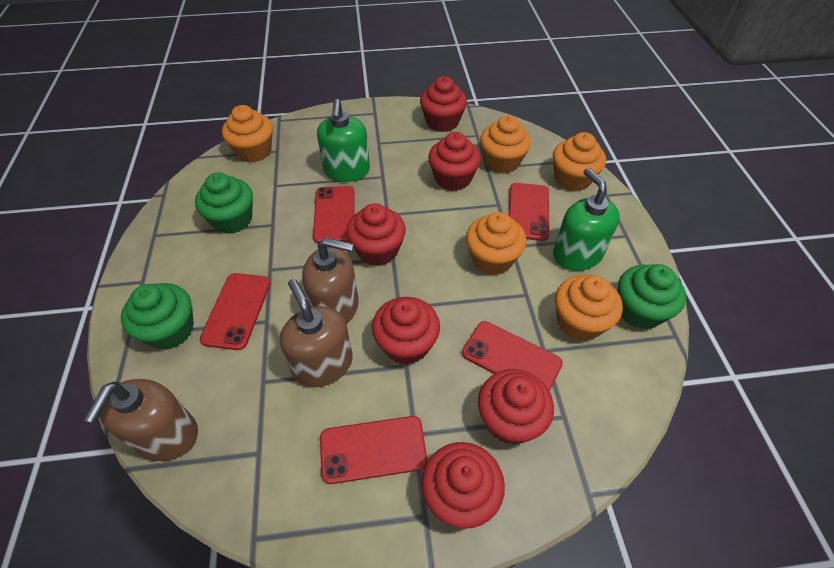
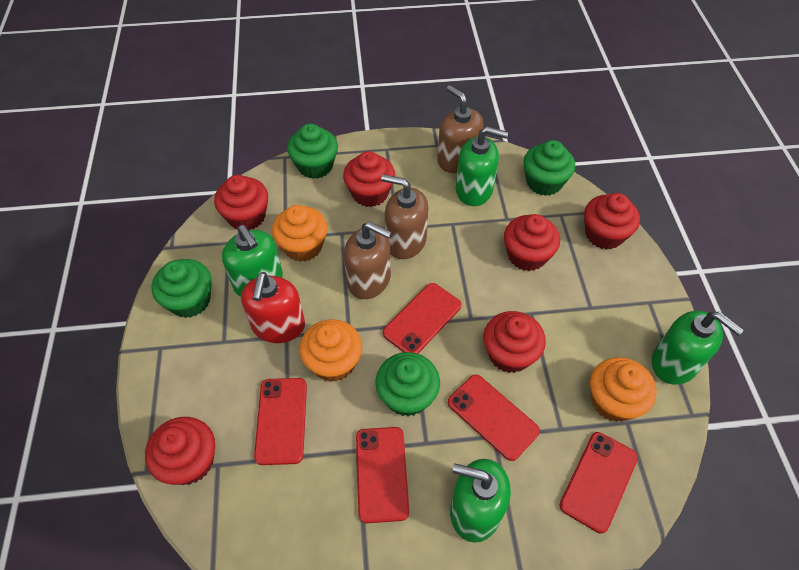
green cupcake: [121,283,194,350] [195,173,253,234] [618,264,686,329] = 3 -> [152,259,212,318] [287,124,338,179] [375,352,440,417] [523,140,575,196] = 4
green soap dispenser: [317,99,370,182] [553,168,620,271] = 2 -> [222,225,283,297] [450,459,511,543] [456,126,508,206] [652,311,744,385] = 4
orange cupcake: [222,105,273,163] [466,212,526,275] [480,115,531,173] [553,132,606,191] [555,275,623,341] = 5 -> [272,205,327,262] [300,319,362,382] [590,357,657,422] = 3
red soap dispenser: none = 0 -> [241,272,305,343] = 1

